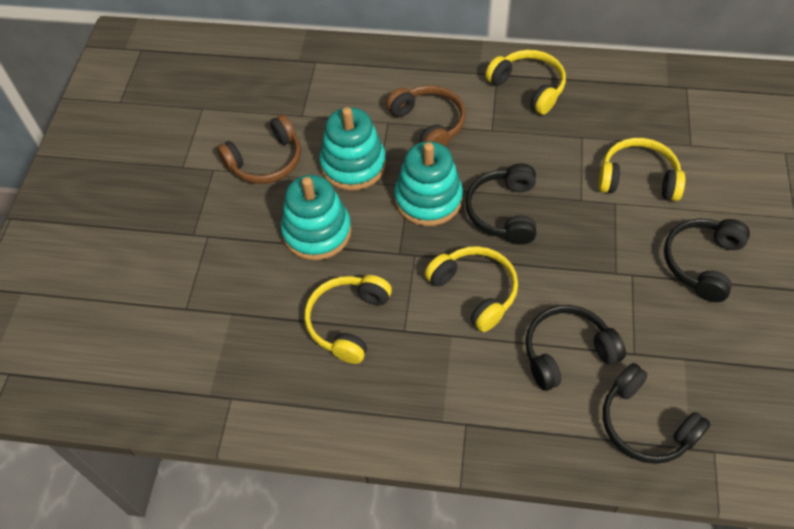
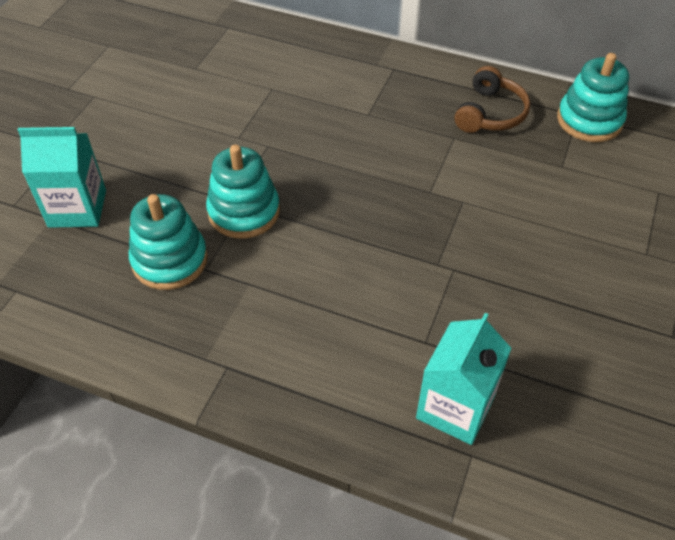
black headphones: [465,163,536,245] [525,305,626,391] [603,363,711,464] [664,218,750,302] = 4 -> none = 0
brown headphones: [217,114,301,184] [386,85,466,147] = 2 -> [455,66,530,133] = 1
turquoise carton: none = 0 -> [18,127,106,228] [416,313,511,445] = 2
yellow headphones: [304,275,392,364] [425,246,518,332] [485,50,566,115] [598,138,685,201] = 4 -> none = 0

